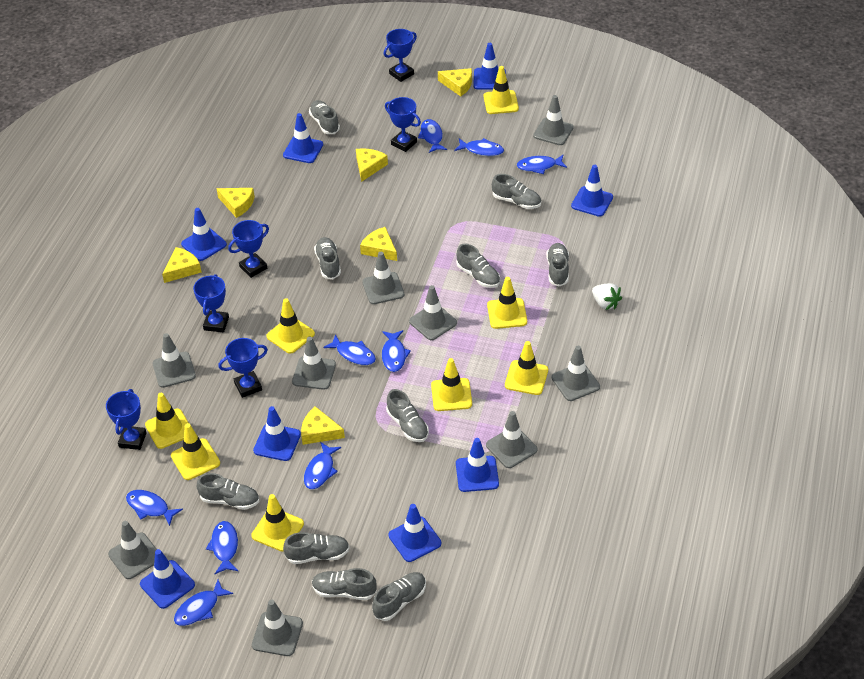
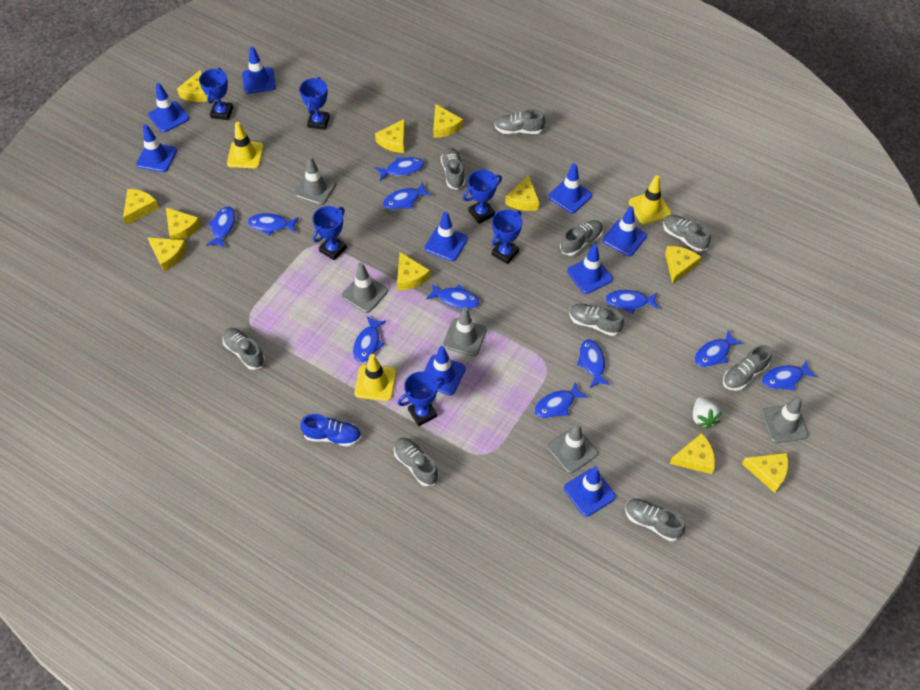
blue fish: [126,490,183,526] [174,580,233,626] [206,521,238,574] [304,442,341,489] [323,334,376,365] [382,330,411,372] [418,119,447,153] [454,138,504,156] [517,155,567,174] = 9 -> [206,206,235,248] [247,213,299,236] [353,316,386,362] [375,157,424,181] [383,182,432,210] [426,283,479,309] [534,382,588,418] [577,339,610,388] [605,290,659,314] [695,330,743,367] [762,360,817,391] = 11
blue shoe: none = 0 -> [300,414,361,447] = 1
blue traffic cone: [140,549,195,609] [181,208,227,261] [253,406,301,461] [283,113,323,163] [389,504,441,562] [456,438,499,492] [473,43,506,90] [571,165,613,217] = 8 -> [136,124,177,172] [148,83,189,132] [242,46,276,94] [424,346,466,395] [425,212,468,261] [548,163,592,213] [564,466,616,517] [567,244,613,294] [603,206,647,256] = 9
grey shoe: [197,473,259,510] [283,532,350,564] [309,100,340,134] [312,568,377,600] [314,237,341,279] [372,572,426,621] [386,389,429,442] [456,243,500,288] [492,174,541,209] [546,243,569,286] = 10 -> [223,328,265,370] [394,438,439,486] [441,148,465,190] [495,109,545,134] [560,220,603,256] [569,304,624,336] [625,499,686,541] [663,215,711,252] [723,345,772,391] = 9
grey traffic cone: [108,521,157,579] [152,333,196,388] [252,600,303,656] [292,337,336,390] [362,252,404,304] [409,285,457,340] [486,411,538,468] [533,95,574,145] [552,346,600,401] = 9 -> [294,156,336,205] [342,263,388,313] [443,307,487,356] [547,423,598,473] [761,396,808,443] = 5
yellow cheese: [162,247,202,283] [216,188,255,218] [301,406,345,445] [356,148,388,182] [360,227,397,261] [438,68,472,97] = 6 -> [123,189,159,225] [147,237,187,271] [166,207,201,240] [177,70,207,102] [375,119,405,153] [397,252,430,290] [433,104,463,138] [505,175,539,211] [665,246,701,284] [670,433,715,474] [742,453,788,493] = 11
yellow traffic cone: [145,393,189,449] [171,423,220,480] [251,494,304,552] [266,298,315,354] [431,358,472,411] [484,66,519,114] [487,277,527,329] [505,341,548,395] = 8 -> [227,122,264,168] [355,354,397,401] [629,175,671,224] = 3

